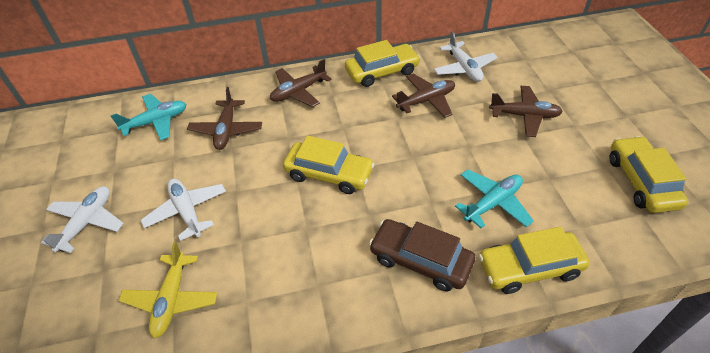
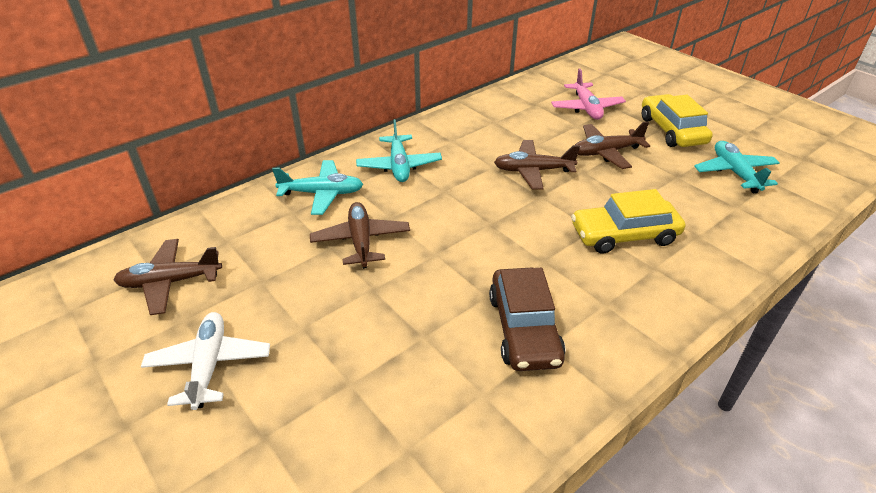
pink plane: none = 0 -> [551,68,626,120] = 1
turquoise plane: [110,94,186,140] [455,169,534,228] = 2 -> [272,160,363,215] [356,119,442,182] [694,141,780,193] = 3
white plane: [41,186,124,253] [141,179,226,241] [434,31,498,82] = 3 -> [141,312,270,410] = 1
yellow car: [283,136,374,194] [345,40,420,87] [478,227,590,294] [609,136,688,213] = 4 -> [571,189,685,253] [642,94,713,147] = 2
yellow plane: [118,242,218,338] = 1 -> none = 0

